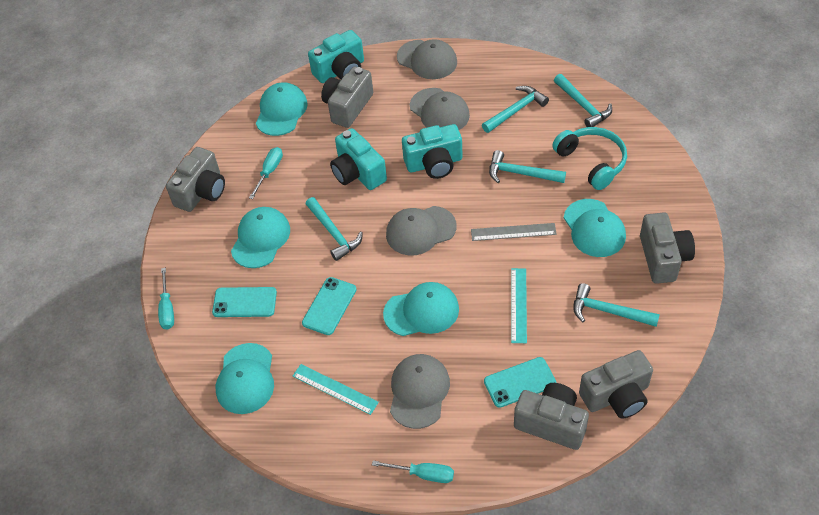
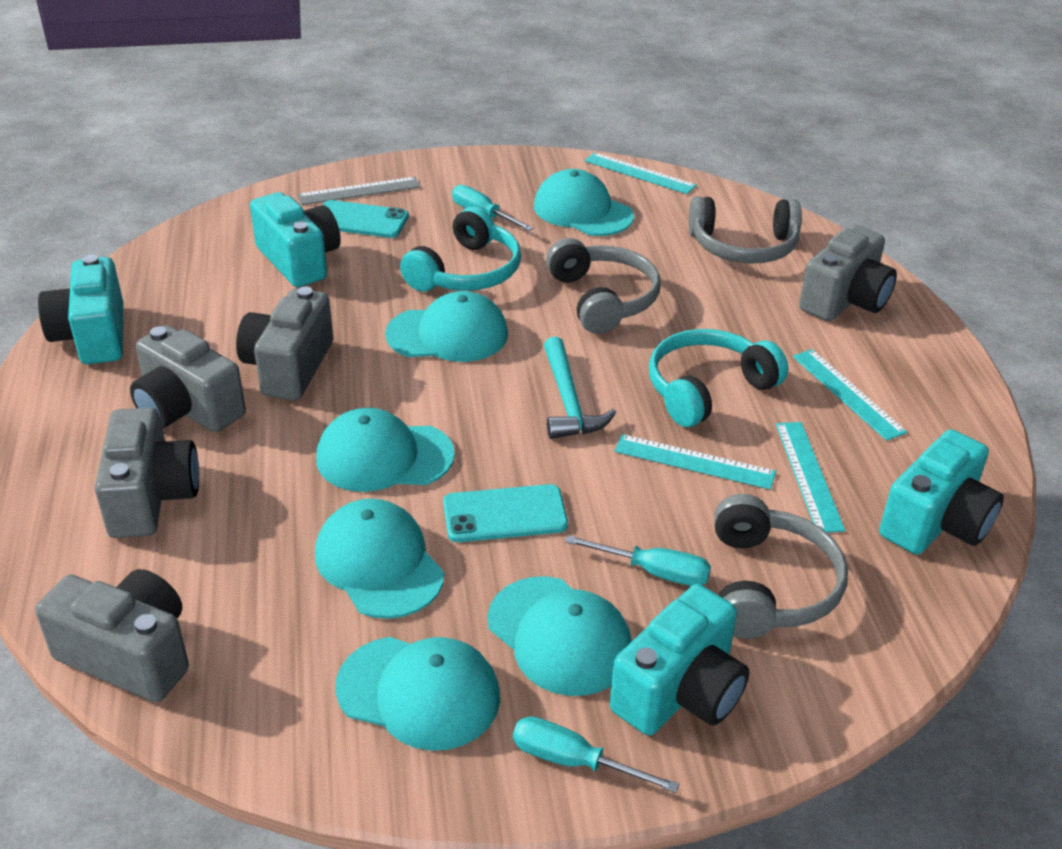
grey cap: [386,206,457,255] [390,354,450,429] [397,39,457,79] [410,88,470,130] = 4 -> none = 0
grey headphones: none = 0 -> [546,238,660,334] [689,196,802,264] [714,494,848,639] = 3
turquoise camera: [308,30,364,83] [330,128,387,190] [402,124,463,179] = 3 -> [38,255,123,364] [250,192,341,287] [610,584,749,736] [879,429,1004,555] = 4
turquoise cap: [216,343,274,414] [231,207,290,268] [256,82,308,136] [383,282,459,336] [564,199,626,257] = 5 -> [315,499,444,619] [316,408,455,492] [335,637,500,751] [385,291,508,362] [487,576,632,696] [534,169,634,236] = 6
turquoise hammer: [306,197,363,261] [482,86,549,133] [489,150,566,183] [554,74,612,127] [573,283,660,327] = 5 -> [544,337,616,439] = 1
turquoise headphones: [552,127,627,190] = 1 -> [400,207,521,292] [649,329,788,427] = 2
turquoise phone: [212,287,277,317] [302,277,357,335] [484,357,556,408] = 3 -> [323,200,409,238] [443,484,568,542] = 2
turquoise ruler: [293,364,379,415] [511,268,527,343] = 2 -> [585,152,697,194] [615,434,776,489] [776,422,845,533] [793,349,907,441] = 4

